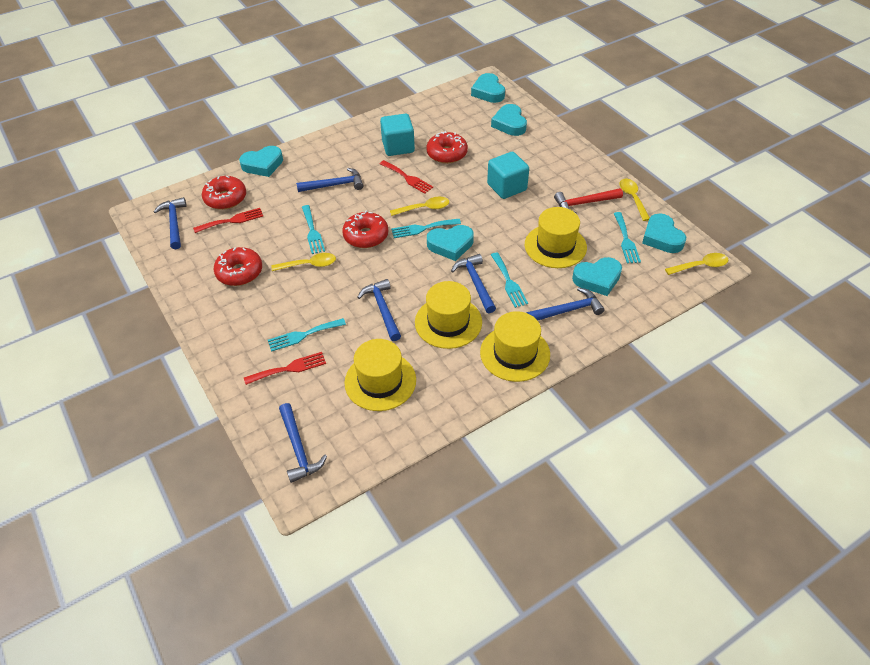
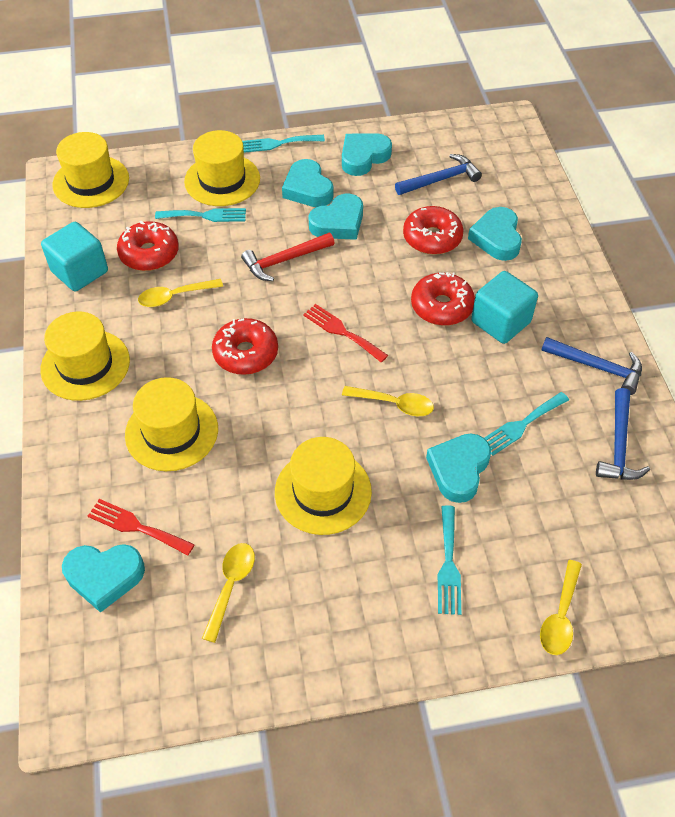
blue hammer: [154,197,187,249] [279,403,327,483] [296,168,363,192] [357,279,401,341] [451,254,496,313] [527,287,605,321] = 6 -> [395,154,482,195] [541,337,642,395] [596,388,650,480] = 3
red fork: [193,208,263,233] [244,352,326,385] [380,160,433,194] = 3 -> [88,499,195,556] [303,304,388,363] = 2
turquoise fork: [268,318,346,352] [302,205,325,254] [391,219,461,238] [491,252,528,308] [614,212,641,263] = 5 -> [155,208,246,222] [242,135,325,153] [438,505,461,615] [484,392,569,455] = 4
yellow hat: [345,339,416,411] [415,281,482,349] [480,311,550,382] [525,207,587,268] = 4 -> [40,311,130,401] [52,132,129,208] [125,377,218,471] [184,130,260,206] [275,437,372,535] = 5

